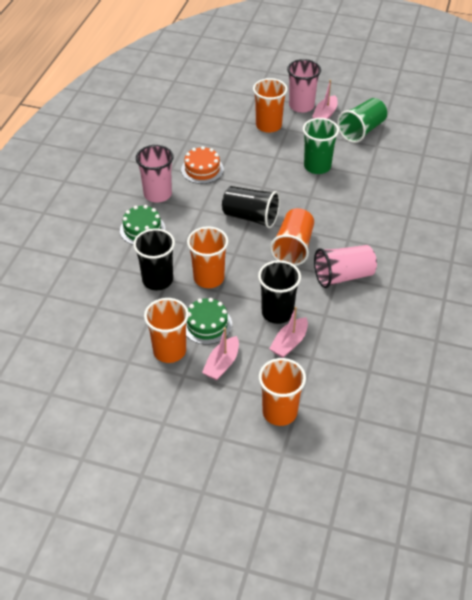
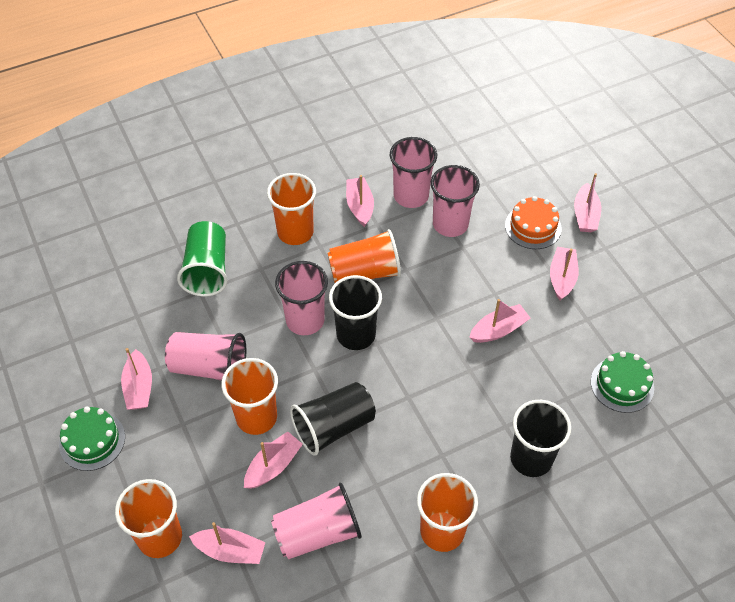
green cup: [303,118,339,174] [337,98,387,143] = 2 -> [177,221,228,296] = 1
pink boat: [202,327,239,380] [269,307,308,358] [312,80,338,119] = 3 -> [121,348,152,410] [189,522,266,564] [244,431,303,489] [346,175,374,227] [469,299,530,343] [550,247,579,300] [574,173,601,232] = 7
pink cup: [136,145,173,203] [287,59,321,113] [314,245,377,288] = 3 -> [165,332,246,381] [271,483,362,559] [275,261,328,335] [390,137,437,208] [431,165,480,237] = 5

